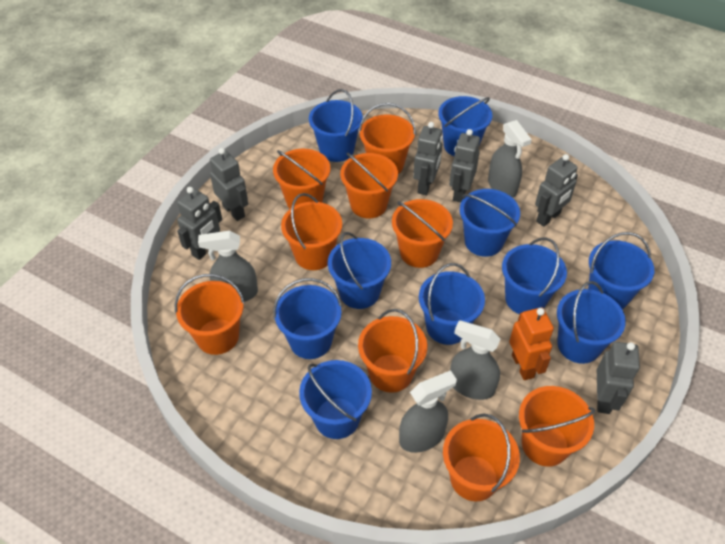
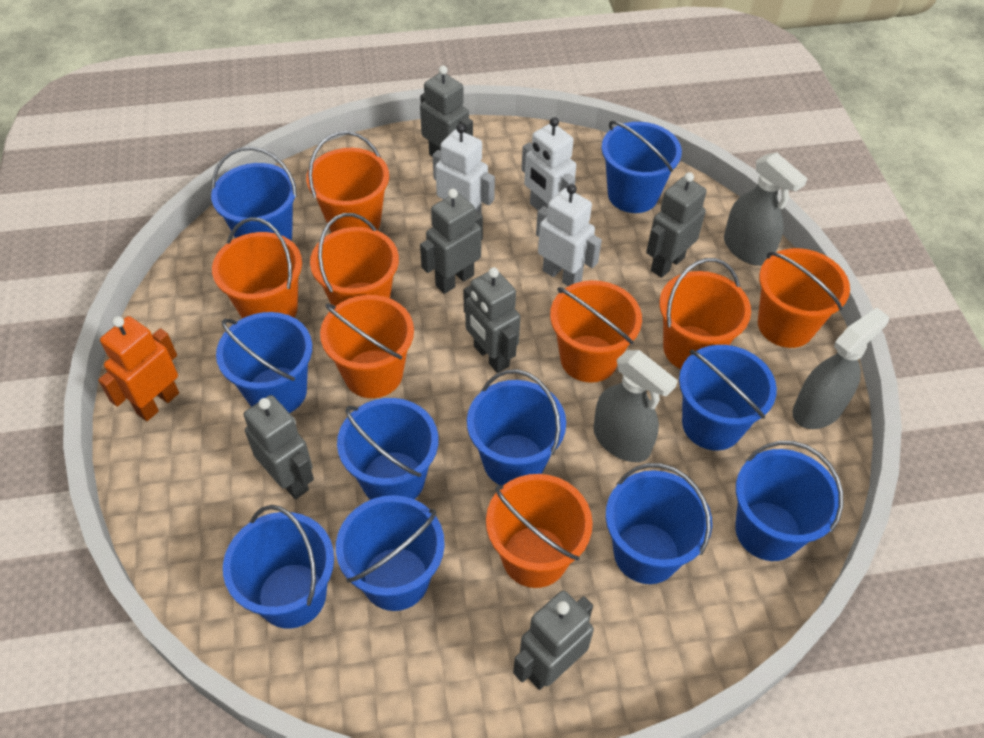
grey spray bottle: [198,231,258,302] [399,370,457,453] [450,320,500,400] [488,120,532,198] = 4 -> [593,350,678,462] [724,152,808,266] [792,308,889,429] = 3
orange bucket: [175,274,245,355] [273,149,330,209] [281,193,342,270] [340,152,398,218] [358,309,427,393] [359,103,416,174] [392,199,453,268] [443,413,520,501] [519,386,595,467] = 9 -> [212,217,302,319] [306,131,389,233] [310,213,399,306] [320,295,414,398] [486,474,593,588] [550,280,642,383] [659,258,751,369] [758,248,850,348] = 8
white robot: none = 0 -> [433,124,495,215] [521,117,576,211] [536,184,602,286] = 3

